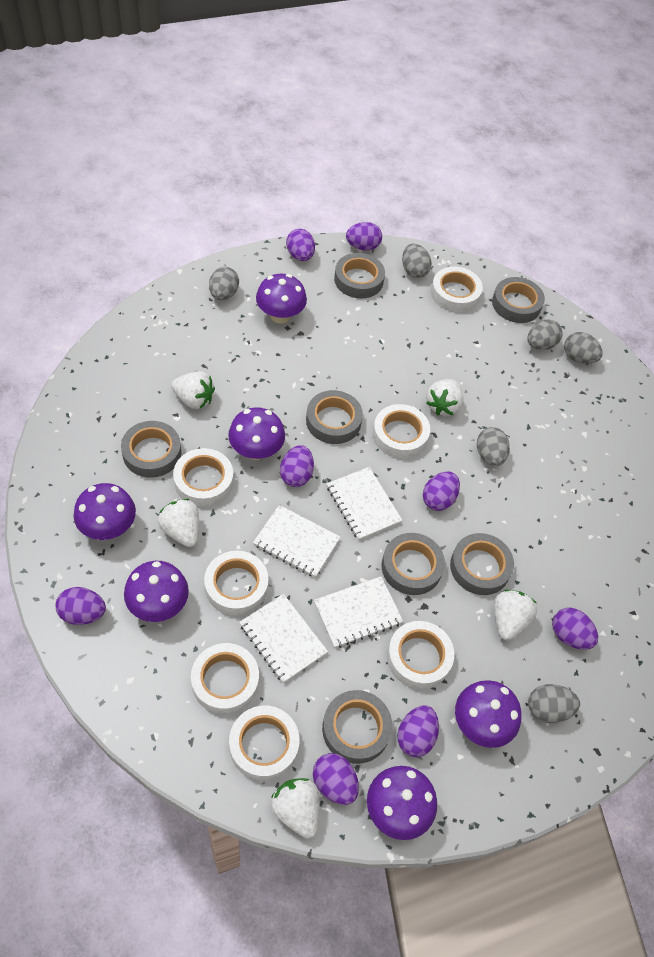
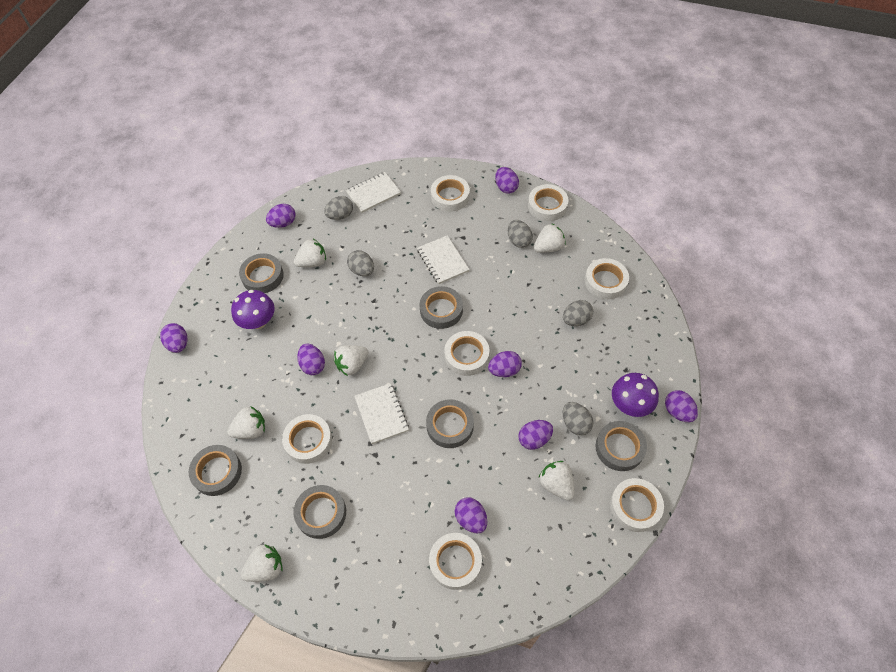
grey egg: [209,267,239,300] [402,244,432,278] [477,427,510,466] [527,319,563,350] [528,684,580,723] [564,332,603,364] = 6 -> [324,196,353,220] [347,250,374,276] [508,220,533,248] [563,300,593,326] [563,402,593,436] = 5
grey tape: [121,421,181,478] [306,390,363,444] [322,690,392,764] [334,253,385,299] [381,533,445,595] [450,533,514,595] [492,277,545,323] = 7 -> [189,445,242,496] [239,253,284,293] [293,485,346,539] [419,286,463,329] [426,399,474,448] [596,421,647,471] = 6
purple mushroom: [74,483,136,540] [124,561,189,622] [228,407,285,460] [256,274,307,324] [367,766,437,840] [455,680,522,748] = 6 -> [231,290,275,329] [612,373,659,417] = 2
white notebook: [239,594,328,683] [253,505,340,578] [314,577,403,648] [327,467,402,540] = 4 -> [346,172,401,213] [354,383,409,444] [417,235,469,284] = 3
white strawberry: [158,499,199,547] [171,371,215,409] [271,778,319,839] [426,379,463,416] [494,590,537,640] = 5 -> [227,407,265,439] [241,544,283,582] [294,238,326,267] [334,345,369,376] [534,223,566,253] [539,461,574,500] = 6

